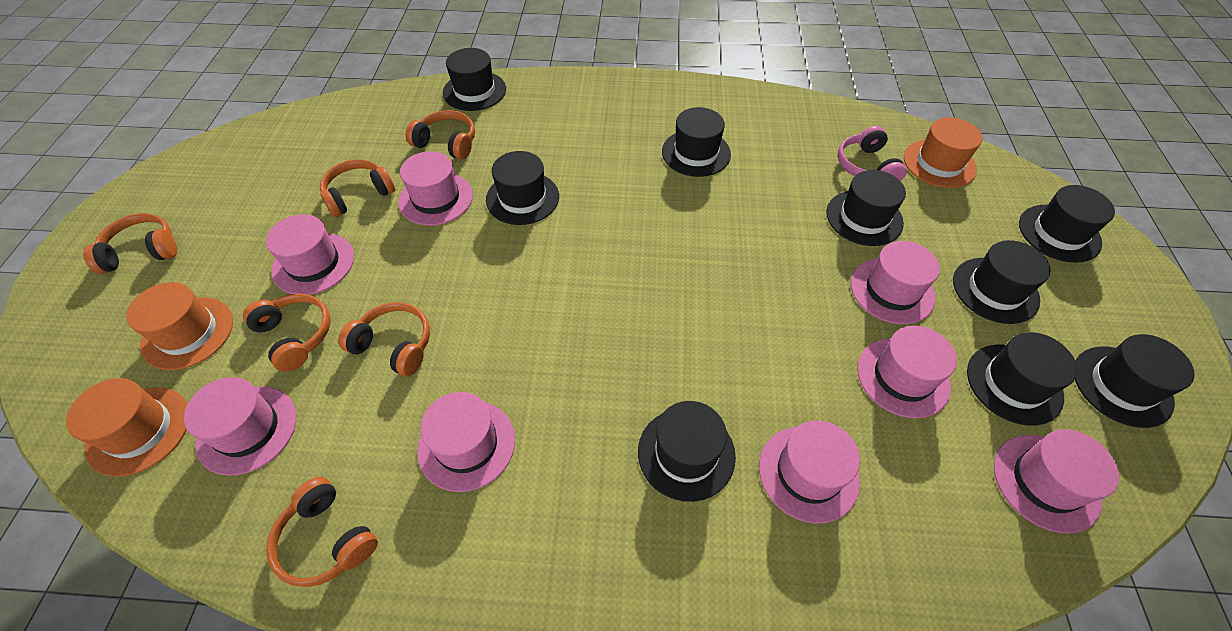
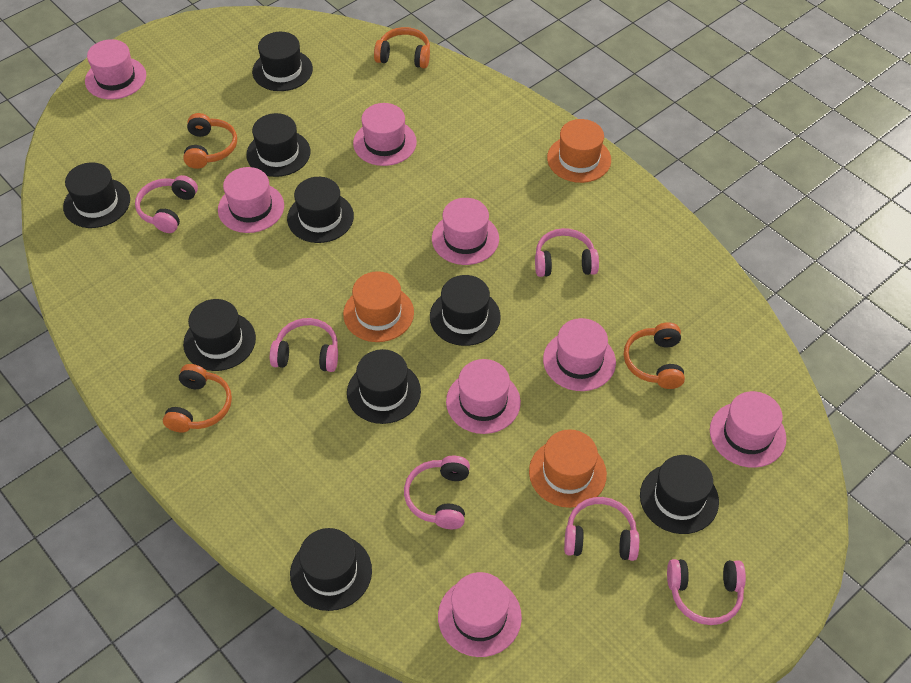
orange headphones: [83,213,177,274] [243,294,331,372] [266,477,378,587] [320,159,395,217] [338,302,430,376] [406,110,475,160] = 6 -> [163,364,232,433] [183,113,237,169] [374,27,430,68] [624,322,685,389] = 4
pink headphones: [838,126,907,181] = 1 -> [135,175,198,233] [270,318,338,372] [404,456,470,529] [535,228,599,277] [564,497,639,561] [667,559,746,625] = 6

